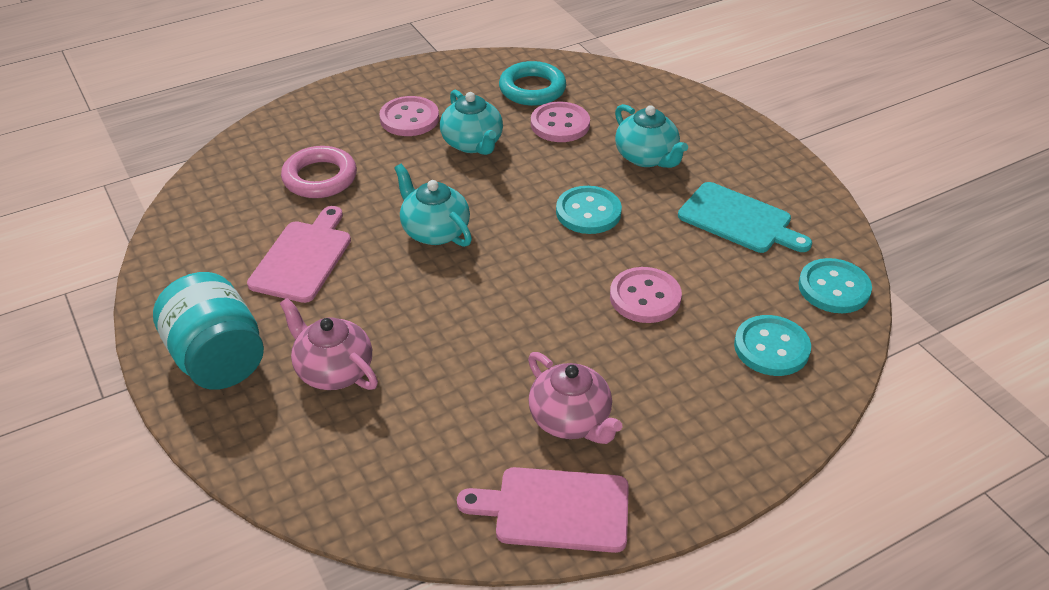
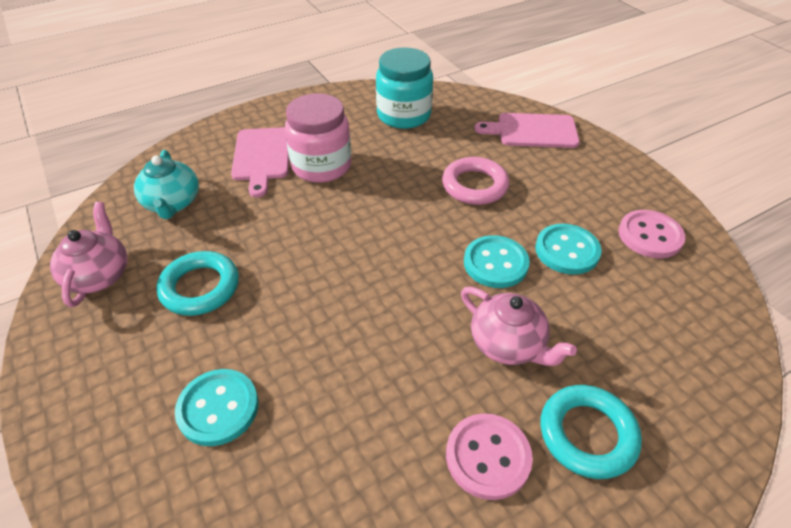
pink button: [379,96,439,136] [531,102,590,142] [610,267,682,323] = 3 -> [446,413,533,500] [619,210,685,258] = 2
pink jar: none = 0 -> [285,93,351,183] = 1
turquoise cutting board: [678,182,812,253] = 1 -> none = 0
turquoise ring: [499,61,566,106] = 1 -> [156,251,239,316] [541,385,642,479] = 2
turquoise teapot: [394,164,472,247] [440,90,503,155] [615,104,688,168] = 3 -> [134,150,199,219] = 1

